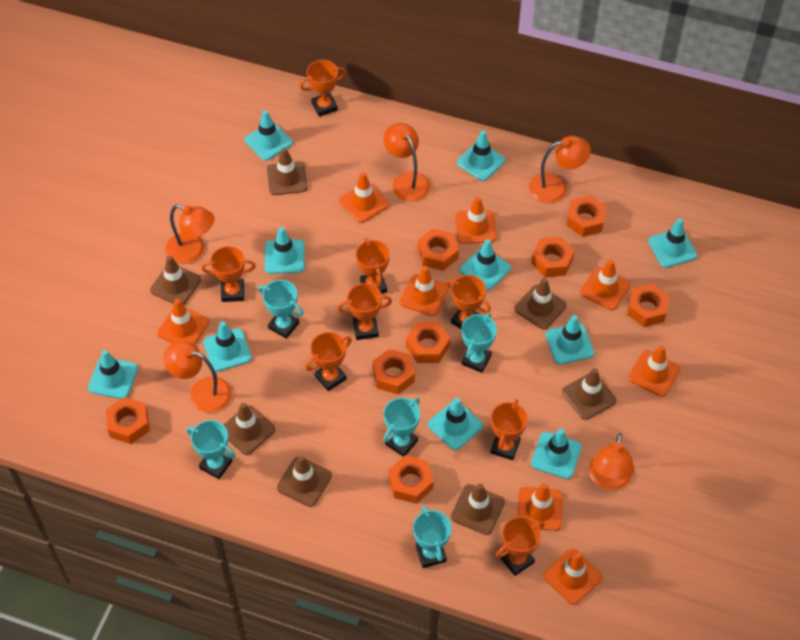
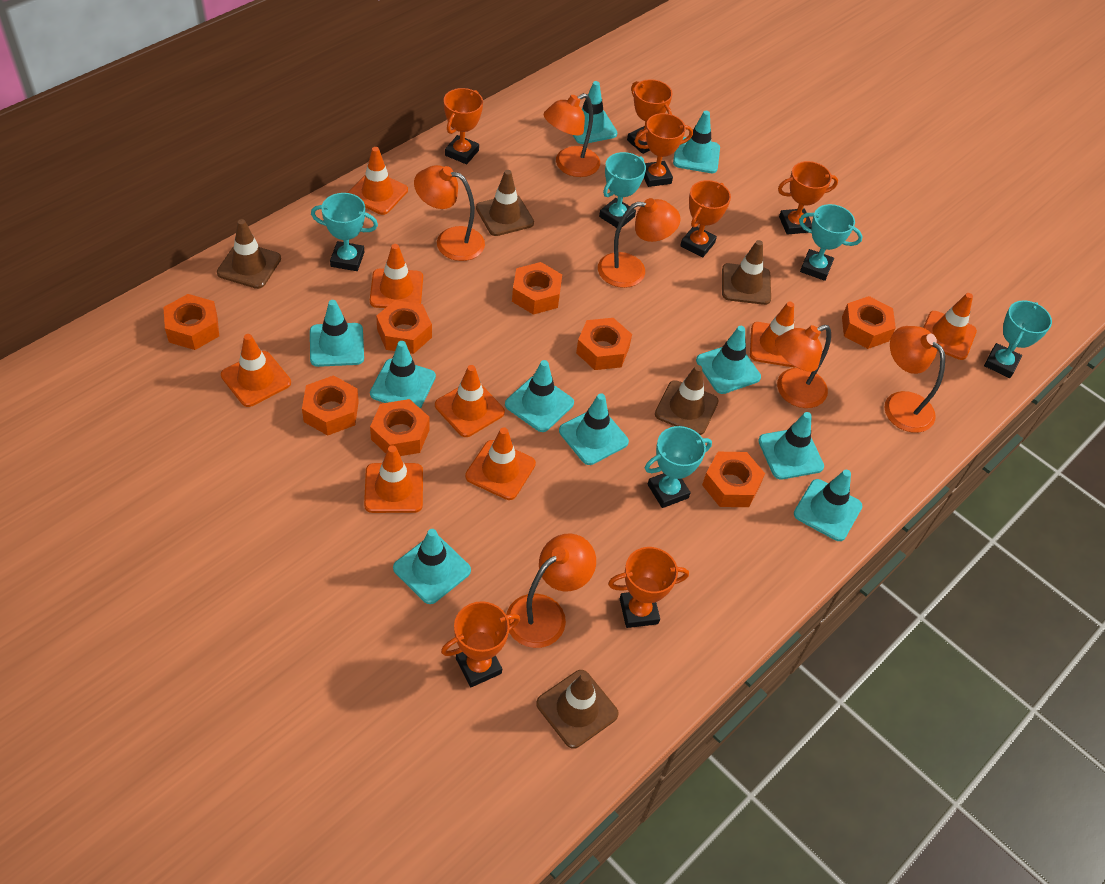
brown traffic cone: [150,255,201,305] [224,403,275,455] [267,147,308,195] [277,455,332,507] [451,484,505,535] [515,278,567,330] [562,368,616,420] = 7 -> [217,219,281,289] [476,170,534,236] [536,670,619,749] [655,365,719,435] [722,240,771,305] = 5
orange lamp: [163,341,231,413] [165,204,214,264] [383,123,430,202] [529,136,591,203] [589,433,634,490] = 5 -> [414,165,485,261] [506,534,596,648] [544,93,600,177] [598,198,680,288] [775,325,831,408] [884,326,945,433] = 6
orange trophy: [201,246,256,302] [300,60,346,117] [306,332,352,391] [338,283,392,340] [356,238,390,294] [446,275,491,329] [491,399,528,460] [496,516,545,576] = 8 -> [441,601,520,687] [444,88,483,164] [608,547,689,628] [627,79,673,154] [634,113,693,187] [680,180,731,257] [778,161,838,235] = 7

